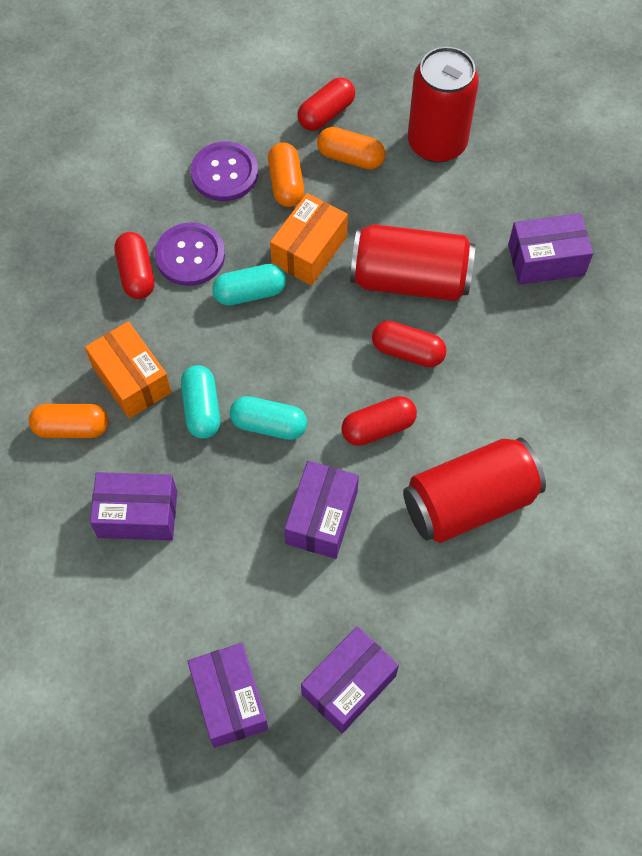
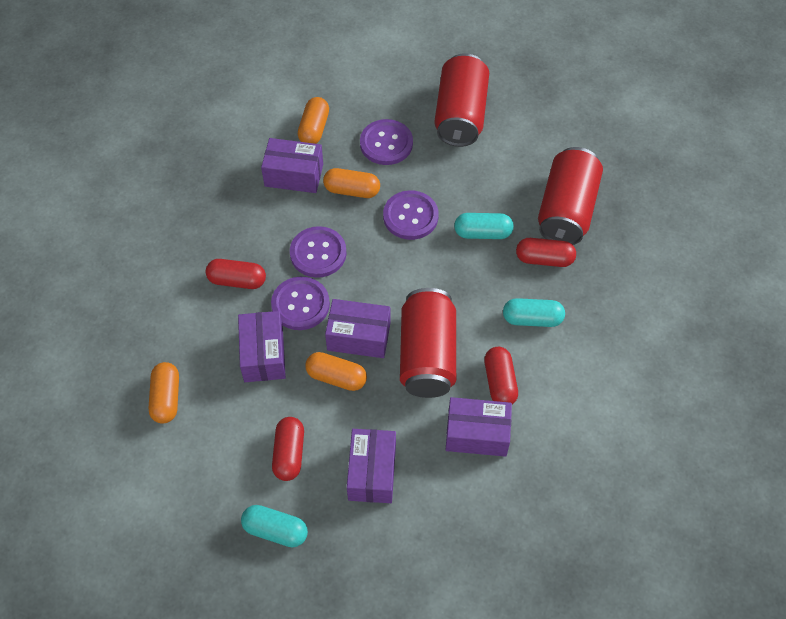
orange box: [85,321,171,418] [270,193,348,285] = 2 -> none = 0
orange capsule: [29,404,108,438] [268,142,304,207] [317,127,386,170] = 3 -> [149,362,179,424] [298,97,329,144] [305,352,367,391] [323,168,380,198] = 4
purple button: [155,222,225,286] [191,142,258,201] = 2 -> [271,277,330,330] [290,226,347,278] [360,119,413,165] [383,190,439,240] = 4

